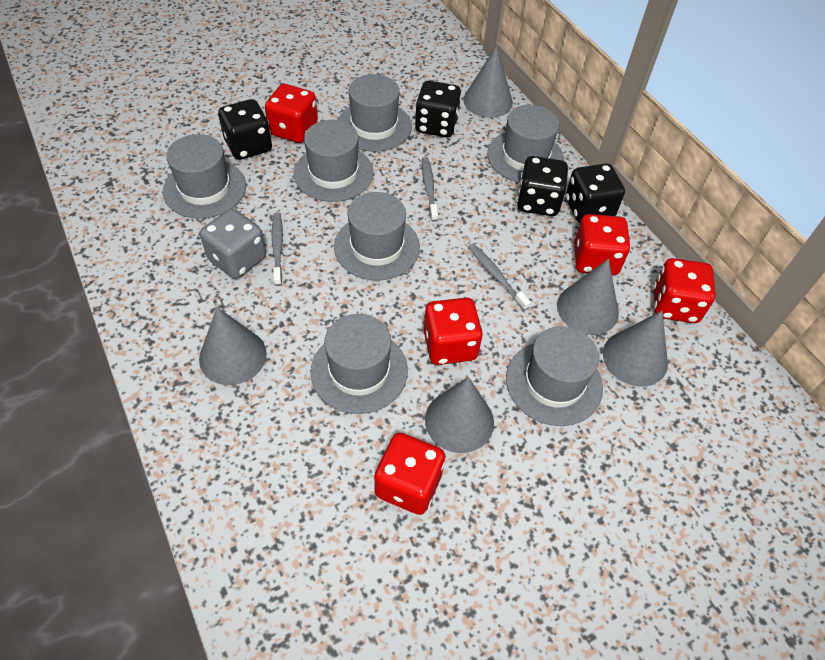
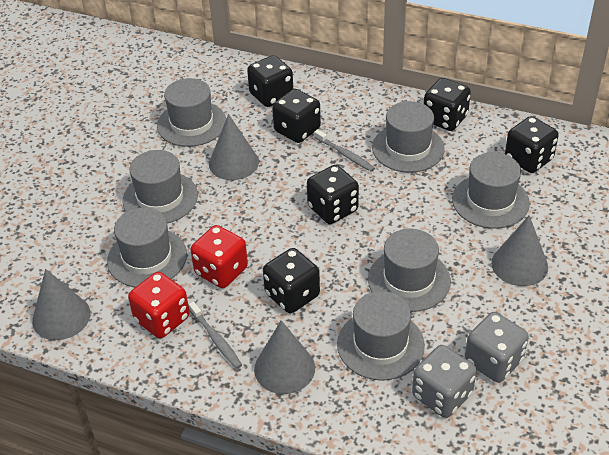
black dice: [218,99,272,160] [415,81,461,137] [517,156,568,216] [565,163,625,223] = 4 -> [247,55,293,107] [263,248,320,313] [272,89,321,143] [307,165,359,224] [424,78,471,131] [505,116,559,173] = 6
grey cone: [199,307,267,385] [425,377,494,453] [463,45,513,118] [557,259,619,335] [603,311,668,387] = 5 -> [32,269,91,340] [209,114,259,180] [254,320,315,394] [491,215,548,286] = 4
grey dice: [200,208,266,279] = 1 -> [412,345,477,418] [465,312,529,383] = 2
grey toothbrush: [272,213,283,286] [422,157,438,222] [468,243,531,311] = 3 -> [188,301,242,369] [314,129,375,172] = 2
red dice: [265,84,318,143] [374,433,445,515] [423,298,483,365] [574,214,630,275] [653,258,716,323] = 5 -> [128,272,190,338] [190,225,248,288] = 2

